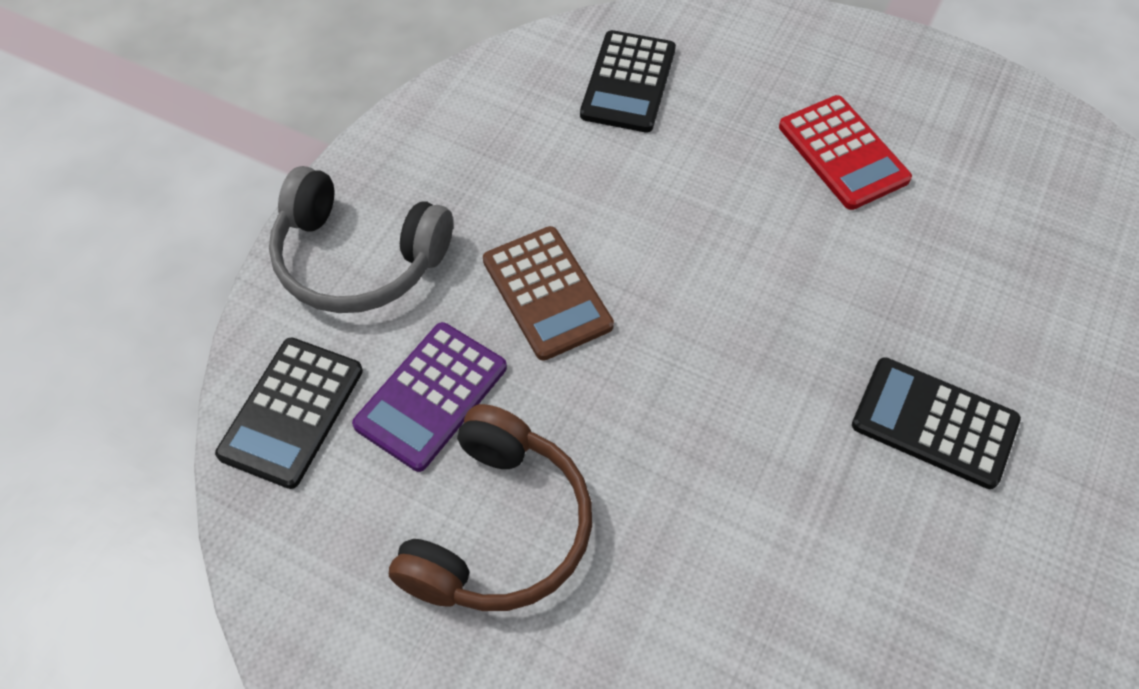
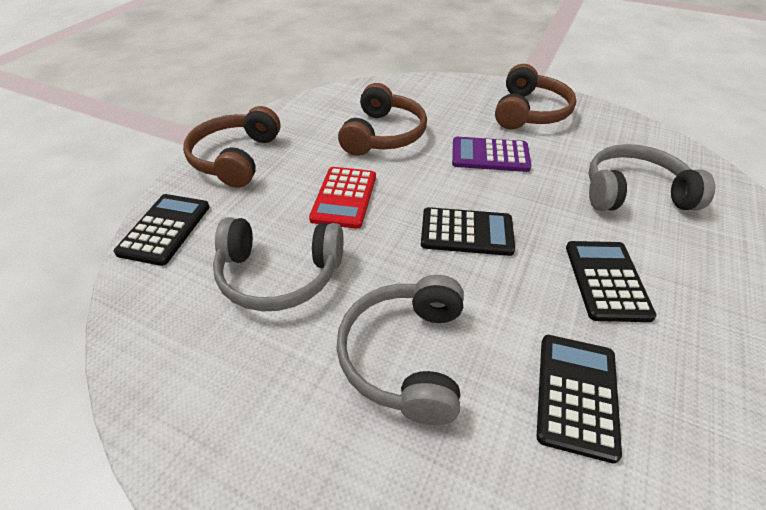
black calculator: [215,337,363,489] [580,30,676,132] [852,357,1021,489] = 3 -> [113,194,209,266] [421,207,515,256] [537,335,622,464] [566,241,657,322] = 4
brown calculator: [483,226,614,361] = 1 -> none = 0
brown headphones: [389,404,592,611] = 1 -> [183,106,281,188] [338,83,427,156] [495,64,576,130] = 3
grey headphones: [269,166,453,313] = 1 -> [213,217,344,311] [336,275,464,425] [588,144,715,211] = 3

